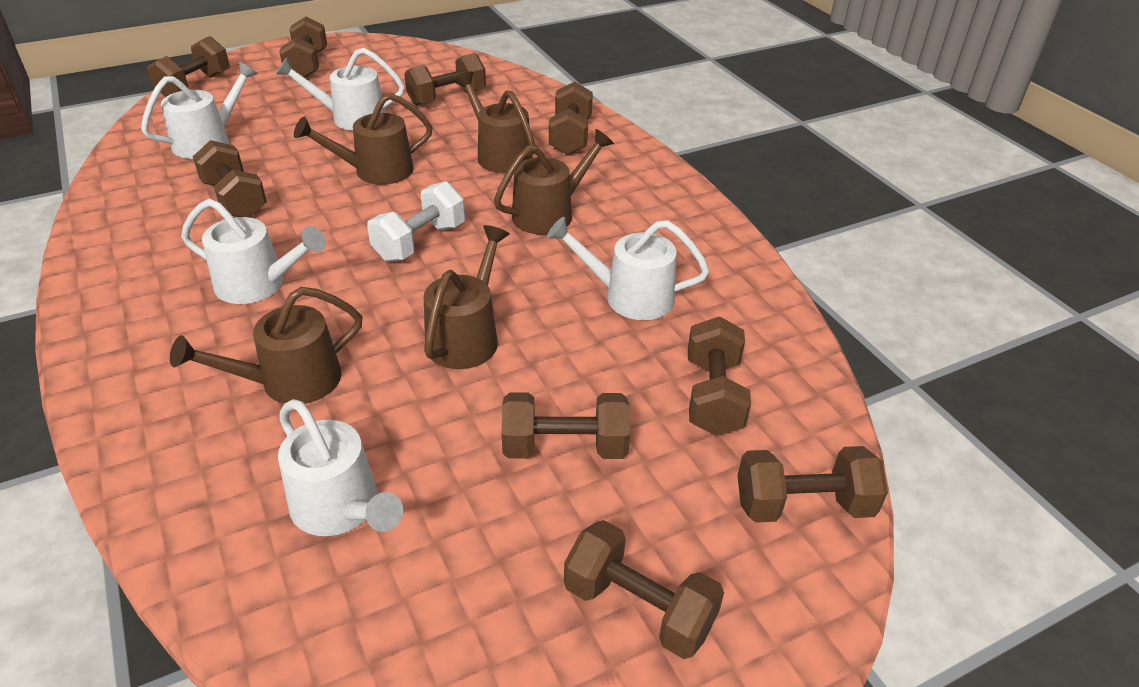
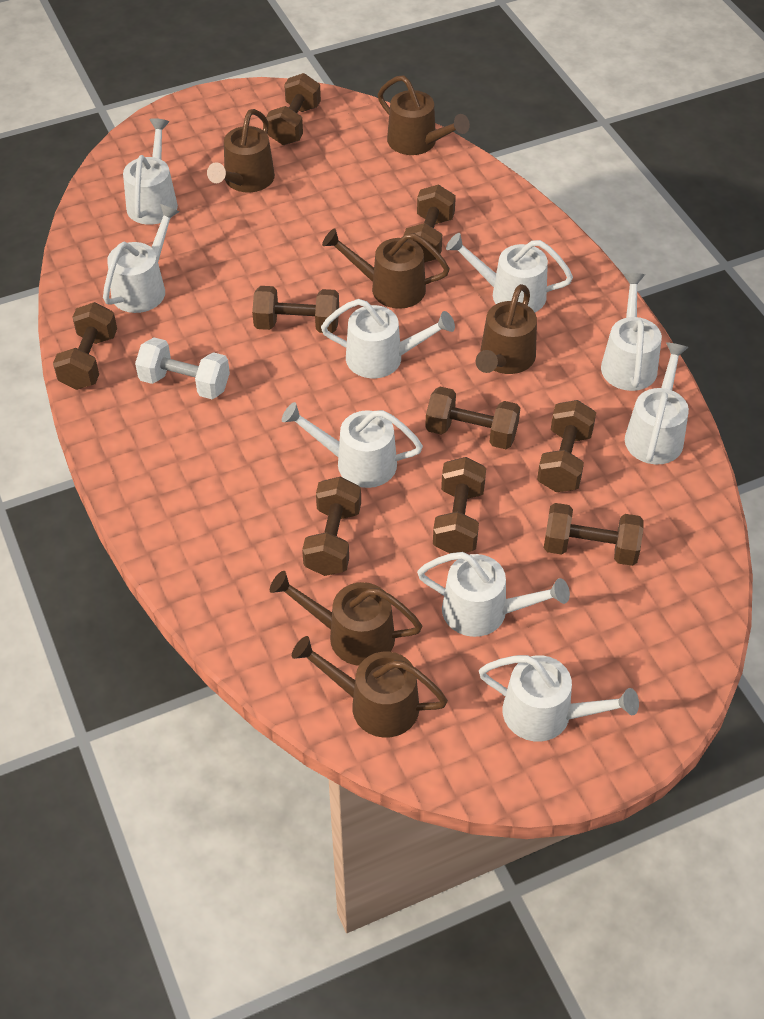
brown watering can: [170,287,363,404] [294,93,433,185] [424,225,509,369] [454,71,535,173] [494,129,614,235] = 5 -> [207,109,275,193] [270,571,422,666] [292,636,448,738] [322,228,450,309] [378,75,470,155] [476,284,537,374] = 6
white watering can: [141,61,258,159] [181,199,326,304] [276,48,405,131] [278,399,403,536] [547,217,709,320] = 5 -> [103,204,180,313] [123,118,178,225] [282,402,423,488] [321,299,455,378] [417,552,570,637] [446,233,573,312] [479,655,639,742] [601,273,662,391] [625,342,689,464] = 9

